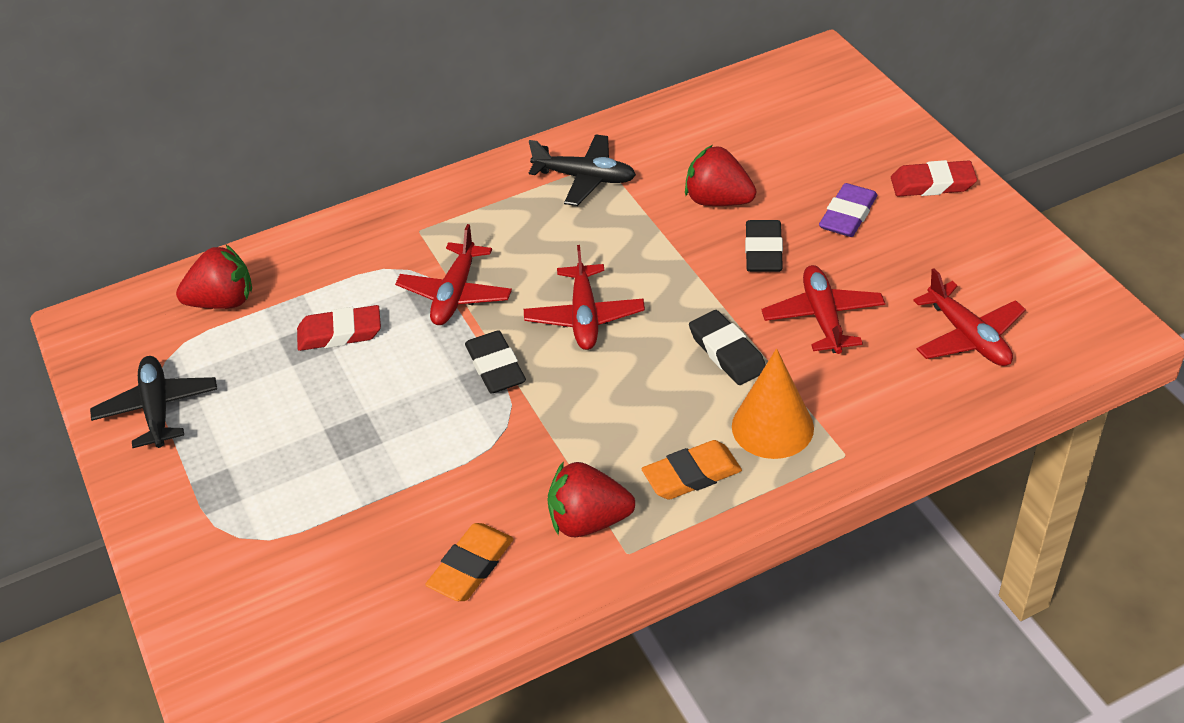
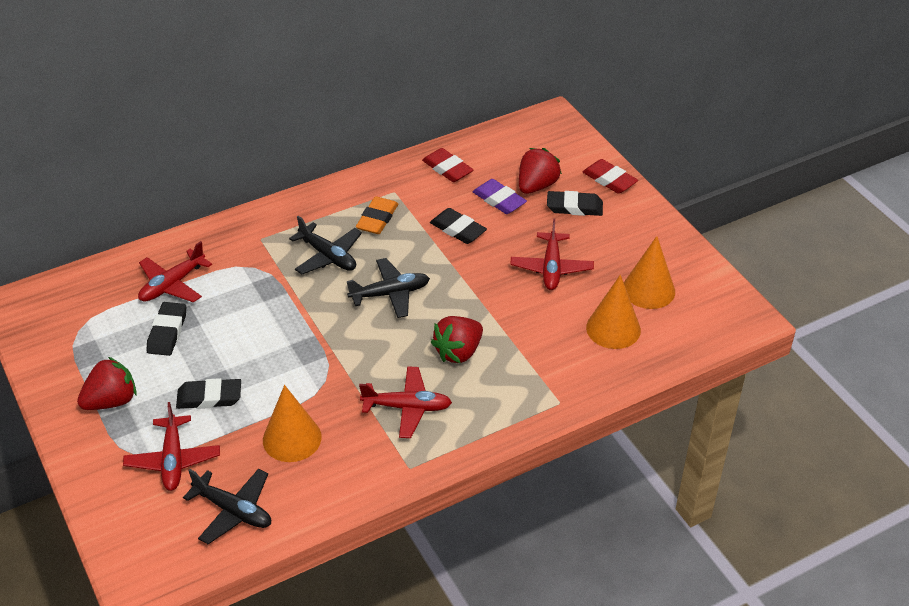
black eraser: [465,330,526,394] [689,310,766,385] [745,220,783,272] = 3 -> [147,302,186,356] [176,378,241,409] [430,208,487,244] [547,191,603,216] = 4
black plane: [90,356,217,448] [529,134,636,206] = 2 -> [183,469,271,544] [289,216,362,275] [347,258,430,318] = 3
orange cone: [732,348,814,459] = 1 -> [263,385,322,462] [586,275,641,349] [624,236,675,309] = 3
orange eraser: [425,523,513,601] [642,440,742,500] = 2 -> [356,196,398,234] = 1

